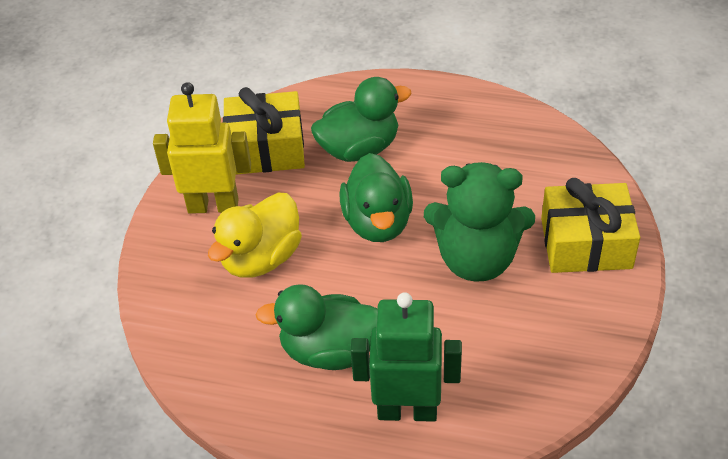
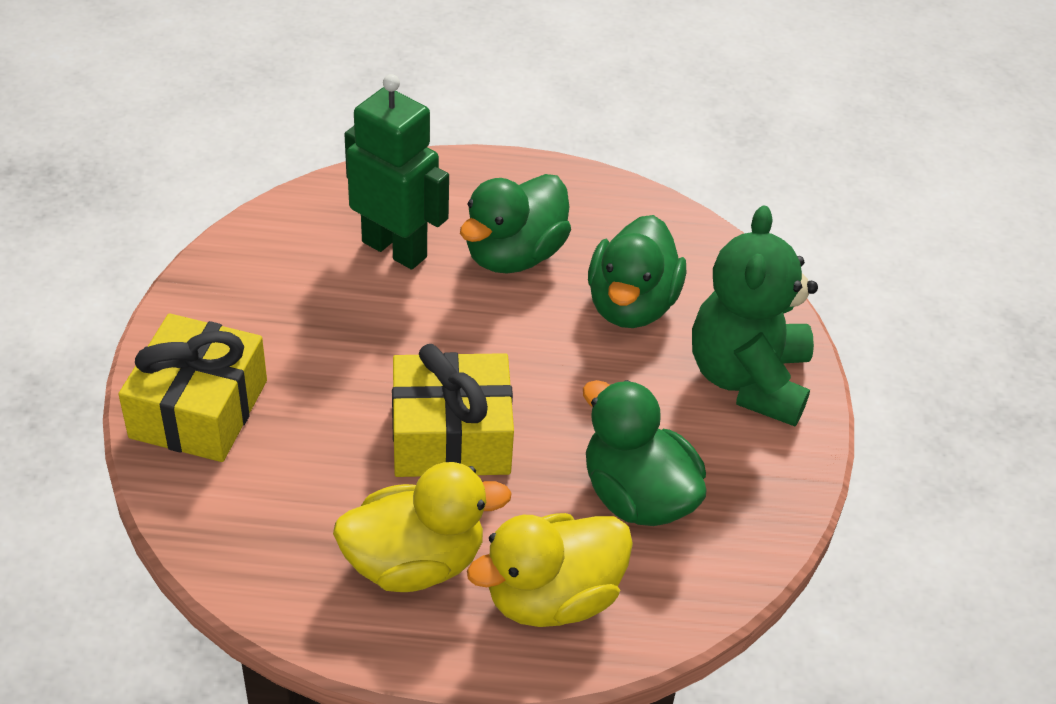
yellow duck: [208,193,302,278] = 1 -> [333,462,512,592] [467,513,633,627] = 2
yellow robot: [153,82,251,214] = 1 -> none = 0

